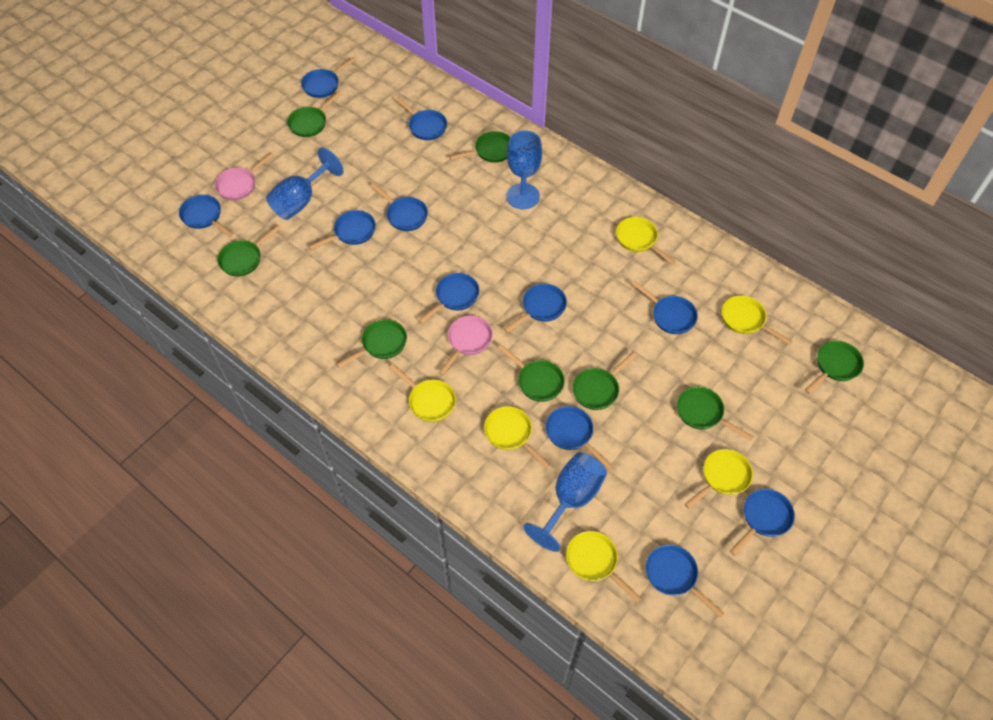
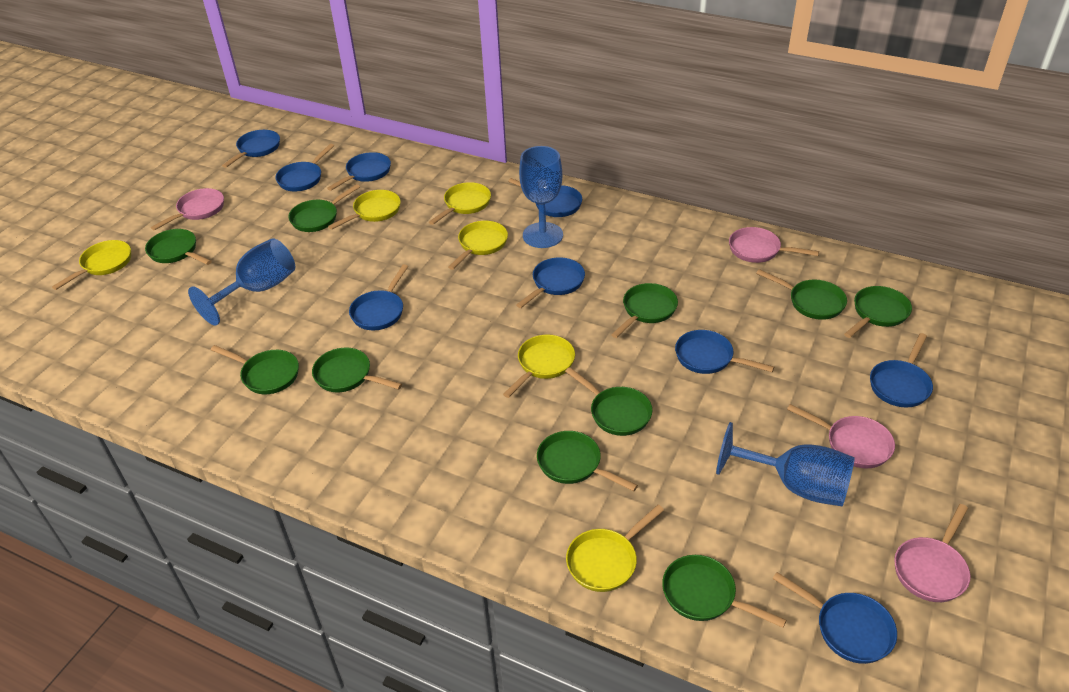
blue pan: [179,195,233,237] [301,57,356,98] [308,210,376,250] [371,183,428,231] [395,97,447,140] [418,273,479,324] [504,284,567,333] [546,406,612,469] [632,281,698,334] [646,545,724,618] [730,489,795,556] = 11 -> [222,130,280,168] [275,144,334,191] [327,152,391,191] [349,264,408,330] [508,178,582,217] [516,258,585,308] [675,330,774,374] [772,572,897,664] [870,333,933,407] = 9
green pan: [218,225,281,276] [287,92,341,137] [336,319,407,368] [449,131,510,163] [498,344,565,402] [573,352,637,410] [677,387,753,440] [805,341,864,394] = 8 -> [145,229,212,265] [211,345,299,394] [289,184,360,232] [312,348,402,392] [537,431,638,491] [565,367,652,436] [611,283,678,338] [662,555,787,628] [756,269,847,320] [844,286,912,338] = 10
pink pan: [215,153,274,200] [439,316,493,375] = 2 -> [151,188,224,230] [729,227,819,263] [787,404,895,468] [894,504,971,602] = 4

